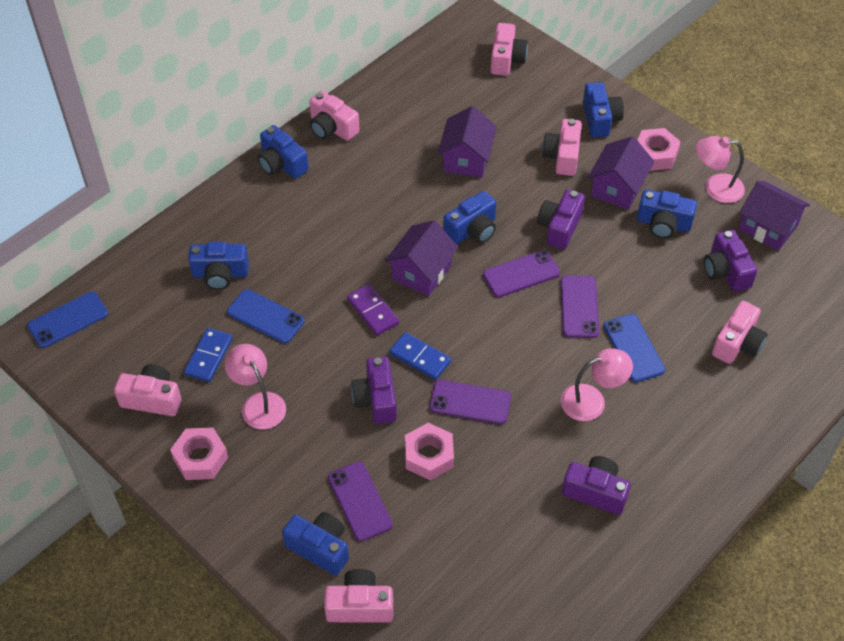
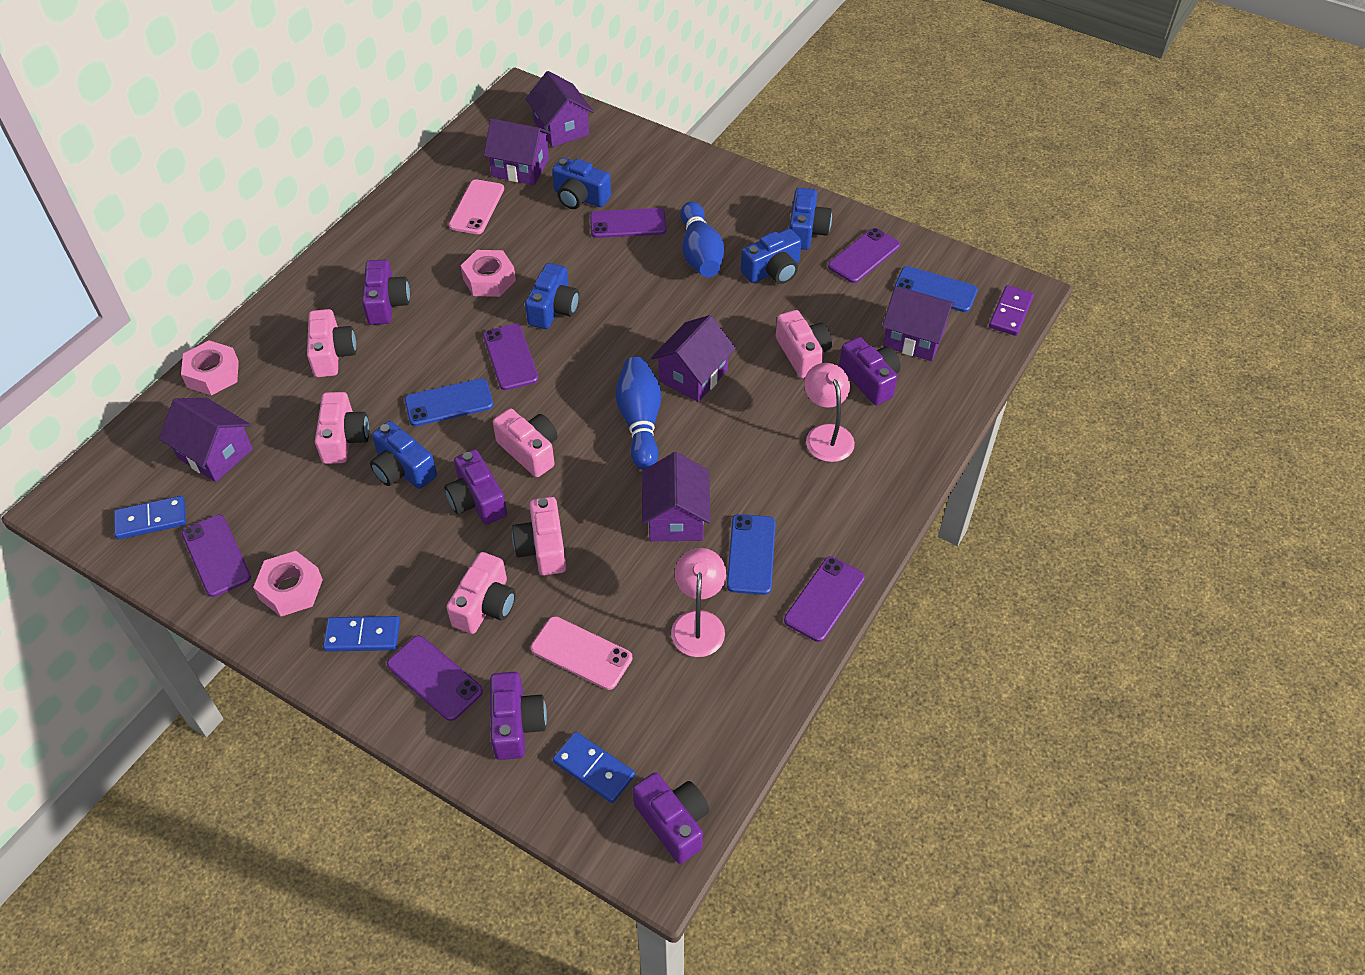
blue bowling pin: none = 0 -> [615,357,661,470] [680,201,724,277] = 2
blue camera: [188,242,249,290] [258,125,309,179] [282,512,349,575] [443,191,496,244] [583,82,624,137] [637,189,697,239] = 6 -> [370,421,437,489] [525,263,579,329] [552,157,611,209] [741,229,801,284] [789,188,832,250] = 5
blue domino: [184,328,233,382] [389,332,451,380] = 2 -> [114,496,186,539] [323,616,400,652] [553,732,635,803] = 3
pink lamp: [225,344,286,430] [561,348,633,421] [696,136,745,203] = 3 -> [671,548,726,657] [804,363,855,462] = 2
pink phone: none = 0 -> [449,179,504,234] [531,616,632,690] = 2
purple camera: [351,356,397,424] [537,189,585,249] [562,456,631,515] [704,230,757,292] = 4 -> [362,260,410,325] [444,449,507,525] [490,672,547,760] [633,772,709,864] [839,337,901,405] = 5
purple house: [385,220,458,296] [438,106,497,178] [588,136,654,210] [739,181,810,251] = 4 -> [159,398,253,482] [484,119,551,185] [526,71,594,147] [642,452,711,541] [651,315,736,402] [882,287,956,361] = 6
purple phone: [328,462,393,541] [429,380,511,424] [483,250,560,297] [561,276,599,338] = 4 -> [182,515,251,597] [387,636,483,721] [483,324,539,390] [590,208,666,238] [784,556,865,642] [828,228,900,283] = 6

